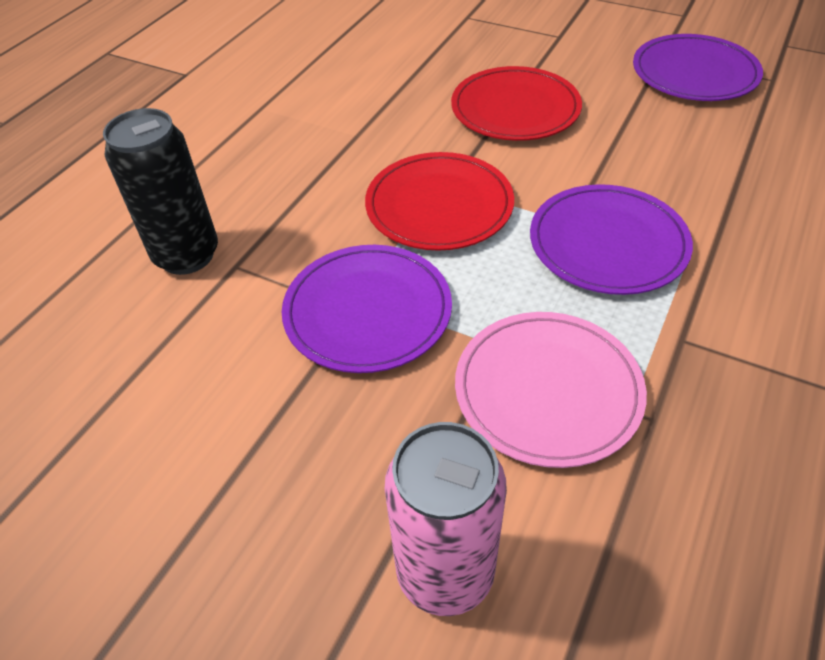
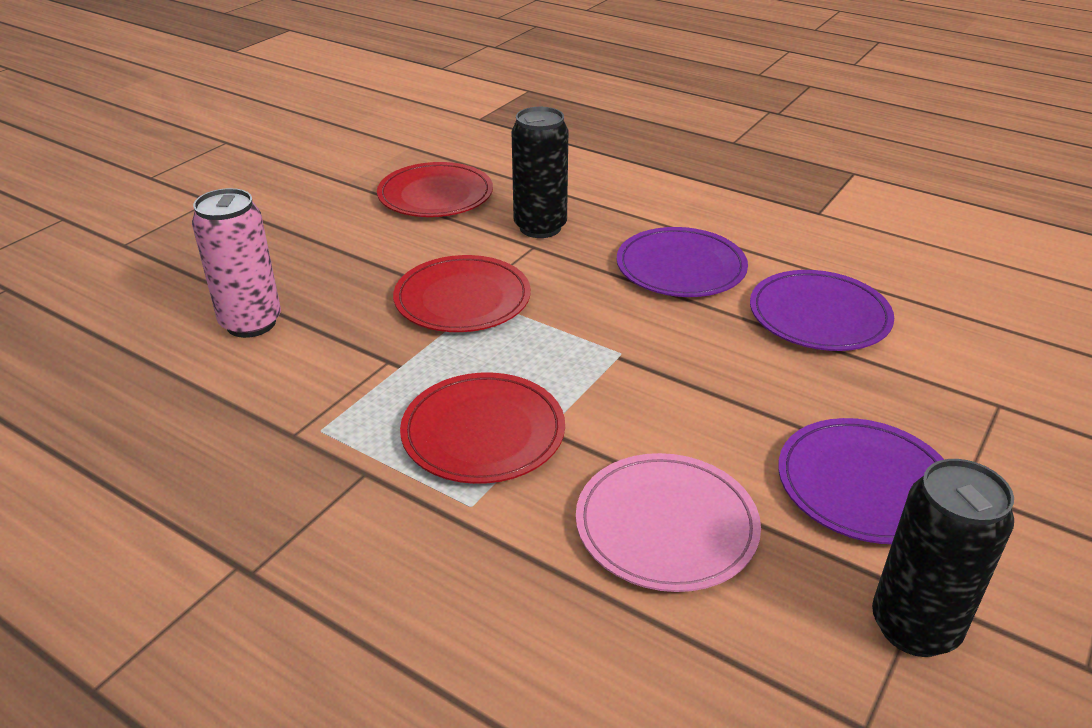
black can: [103,108,218,275] = 1 -> [512,107,568,238] [872,459,1014,657] = 2
red plate: [365,152,514,251] [451,66,582,141] = 2 -> [377,162,493,217] [393,255,531,332] [400,373,565,484] = 3

